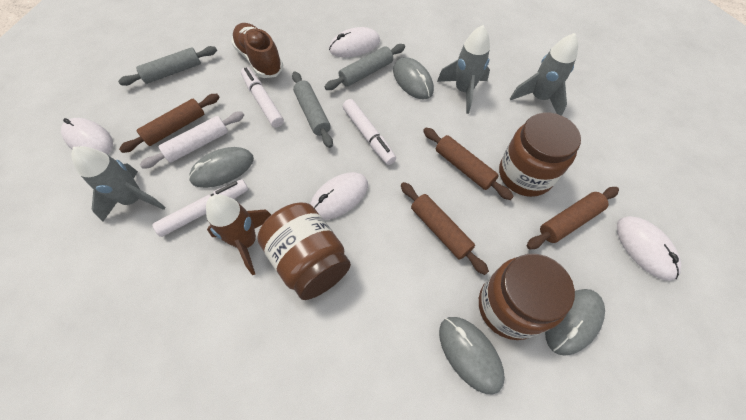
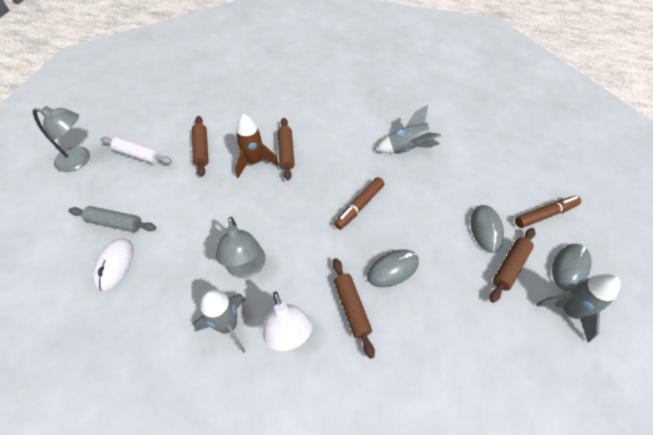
brown jar: [257,203,351,300] [479,254,575,340] [499,113,581,197] = 3 -> none = 0
brown marker: none = 0 -> [334,177,384,230] [515,196,581,228] = 2
brown shoe: [231,23,283,78] = 1 -> none = 0
grey lamp: none = 0 -> [33,106,90,172] [216,217,266,278] = 2
grey mouse: [189,147,254,188] [393,57,434,99] [439,317,505,394] [545,289,605,356] = 4 -> [367,249,419,287] [470,205,504,253] [552,244,591,291] = 3
grey rolling pin: [118,46,217,86] [292,71,333,148] [325,44,405,90] = 3 -> [68,206,156,232] = 1
white lamp: none = 0 -> [262,291,312,351] = 1
white marker: [152,179,248,237] [241,67,284,127] [343,99,396,165] = 3 -> none = 0
white mouse: [61,118,113,155] [310,172,368,220] [329,27,380,57] [617,216,681,281] = 4 -> [93,238,133,291] = 1

